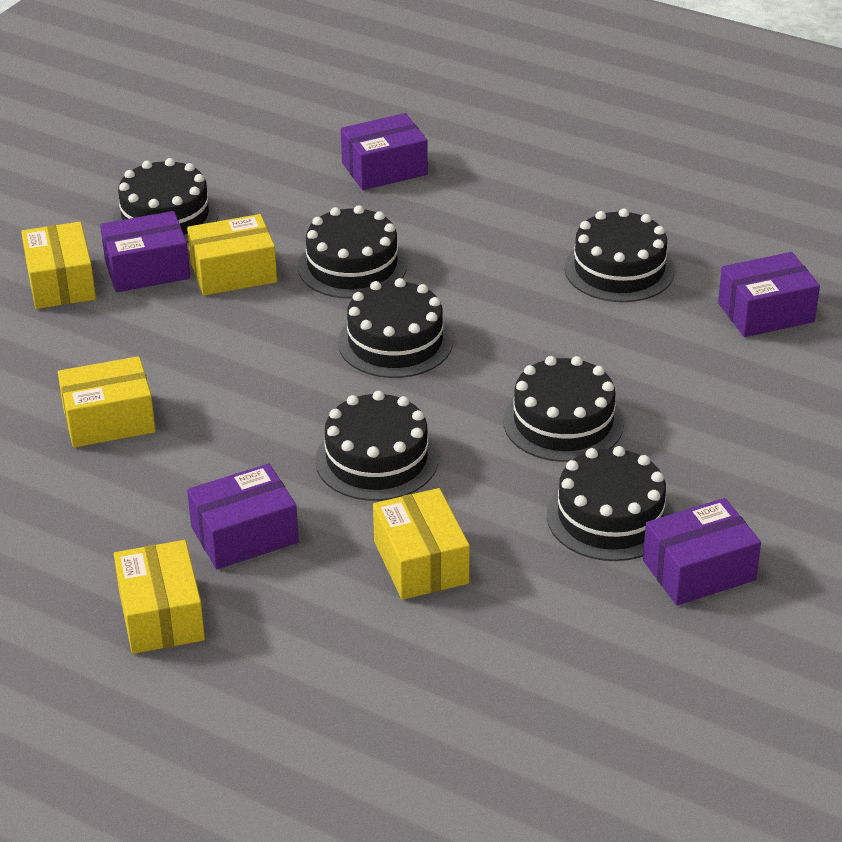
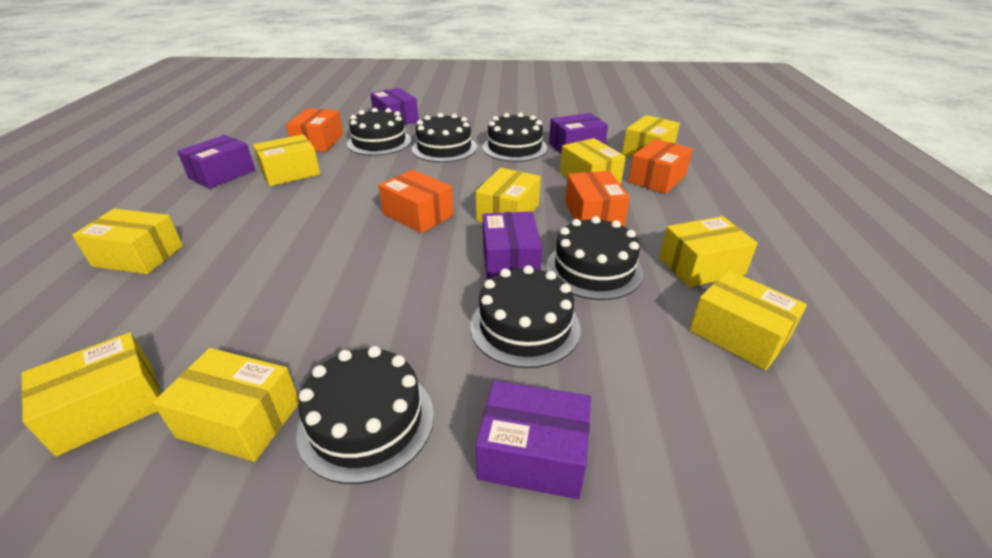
black cake: [112,158,218,243] [298,205,407,299] [315,391,438,501] [338,278,453,378] [503,356,624,462] [547,446,674,561] [565,208,675,302] = 7 -> [296,346,434,484] [347,108,411,156] [412,113,477,162] [470,265,581,368] [483,113,547,162] [546,216,643,300] = 6
orange box: none = 0 -> [286,108,343,152] [378,169,454,233] [565,171,630,227] [628,139,693,194] = 4
yellow box: [21,222,96,309] [58,356,156,447] [114,540,205,654] [187,214,277,296] [373,488,470,600] = 5 -> [21,332,160,456] [72,209,183,274] [153,348,299,462] [253,134,320,186] [476,168,541,222] [560,138,626,184] [622,115,680,157] [659,216,758,287] [689,270,807,370] = 9

